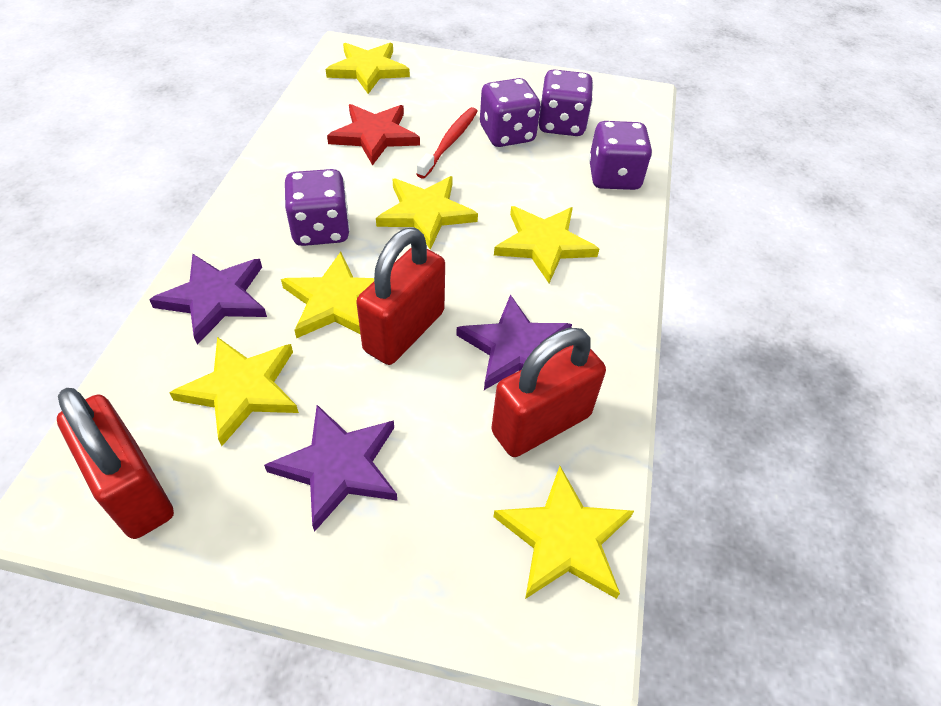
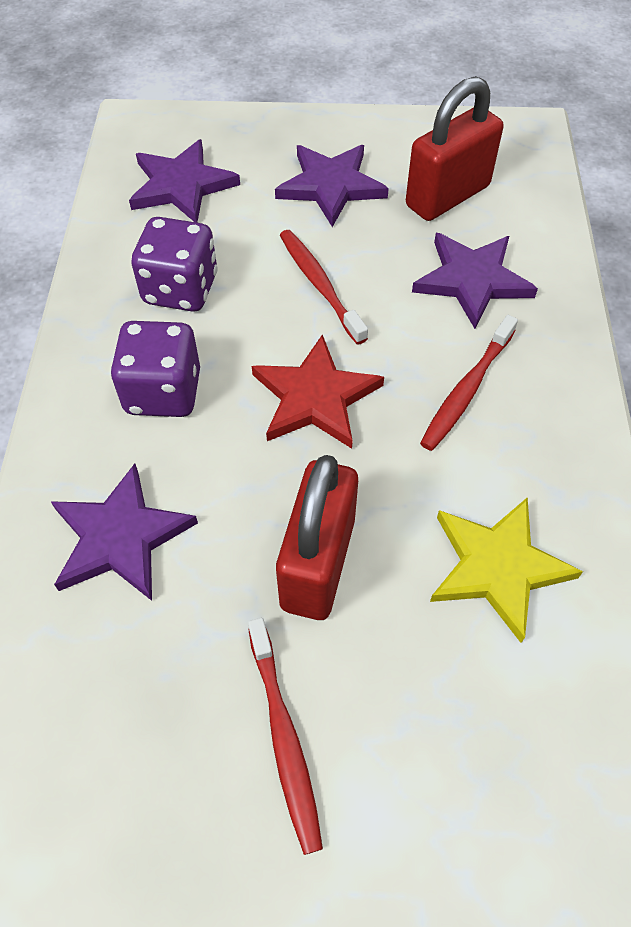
purple dice: [285,169,350,246] [480,78,540,147] [539,69,593,136] [589,121,652,190] = 4 -> [110,321,200,417] [131,217,218,312] = 2
purple star: [149,254,267,345] [264,405,397,532] [456,294,572,390] = 3 -> [51,464,198,601] [129,139,240,223] [275,145,389,227] [412,233,538,329] = 4
red padlock: [57,388,174,539] [356,228,445,365] [491,328,606,457] = 3 -> [276,455,358,620] [406,76,503,221] = 2
red toothbrush: [416,107,478,179] = 1 -> [248,618,323,855] [280,230,368,345] [420,315,518,451] = 3
yellow star: [169,337,299,446] [281,252,374,338] [326,43,410,94] [376,176,478,250] [494,206,599,283] [494,466,634,599] = 6 -> [430,497,583,643] = 1

